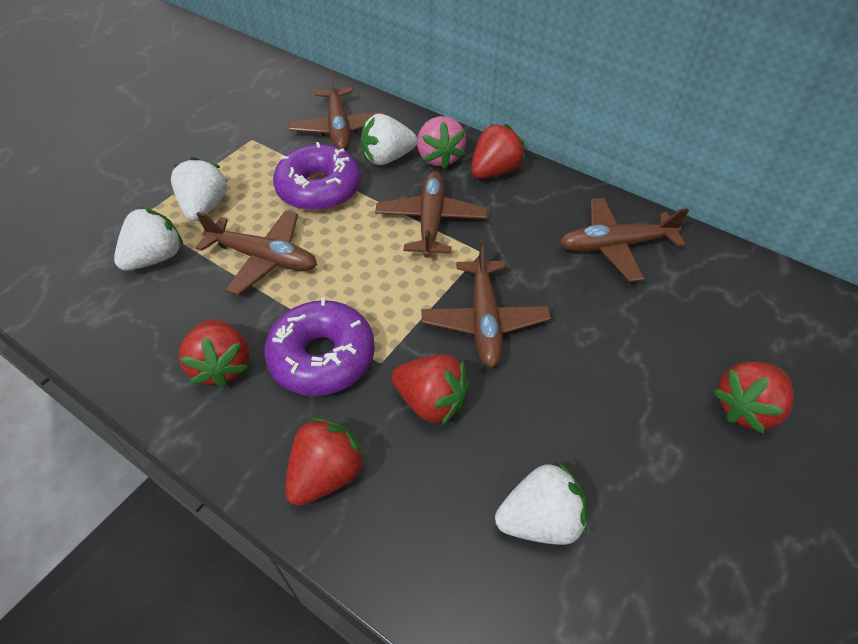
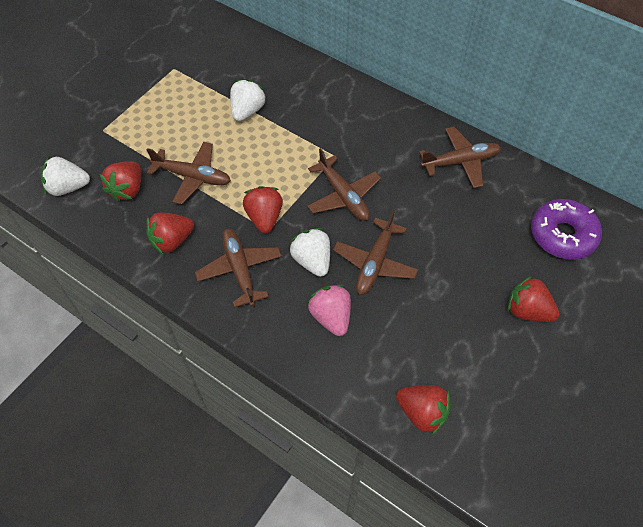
purple donut: [264,298,375,396] [273,142,361,211] = 2 -> [531,199,602,260] = 1
white strawberry: [114,207,183,271] [171,157,228,221] [361,114,417,165] [495,461,588,545] = 4 -> [41,157,90,196] [230,79,266,121] [290,228,330,277] = 3

